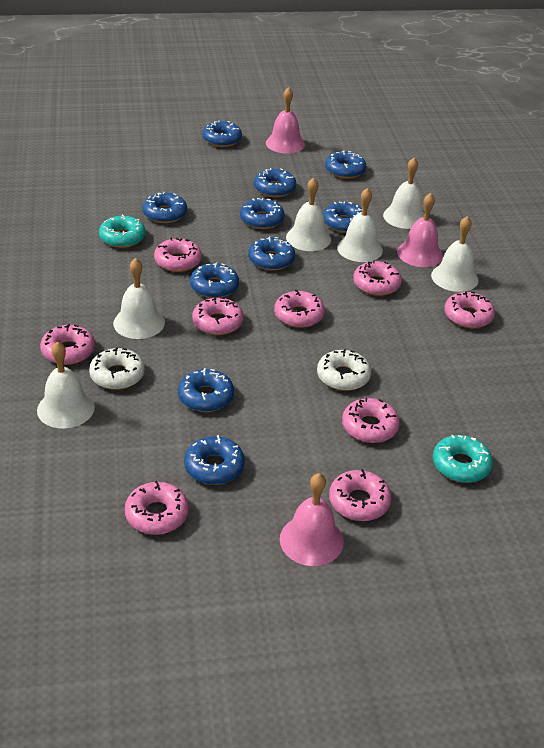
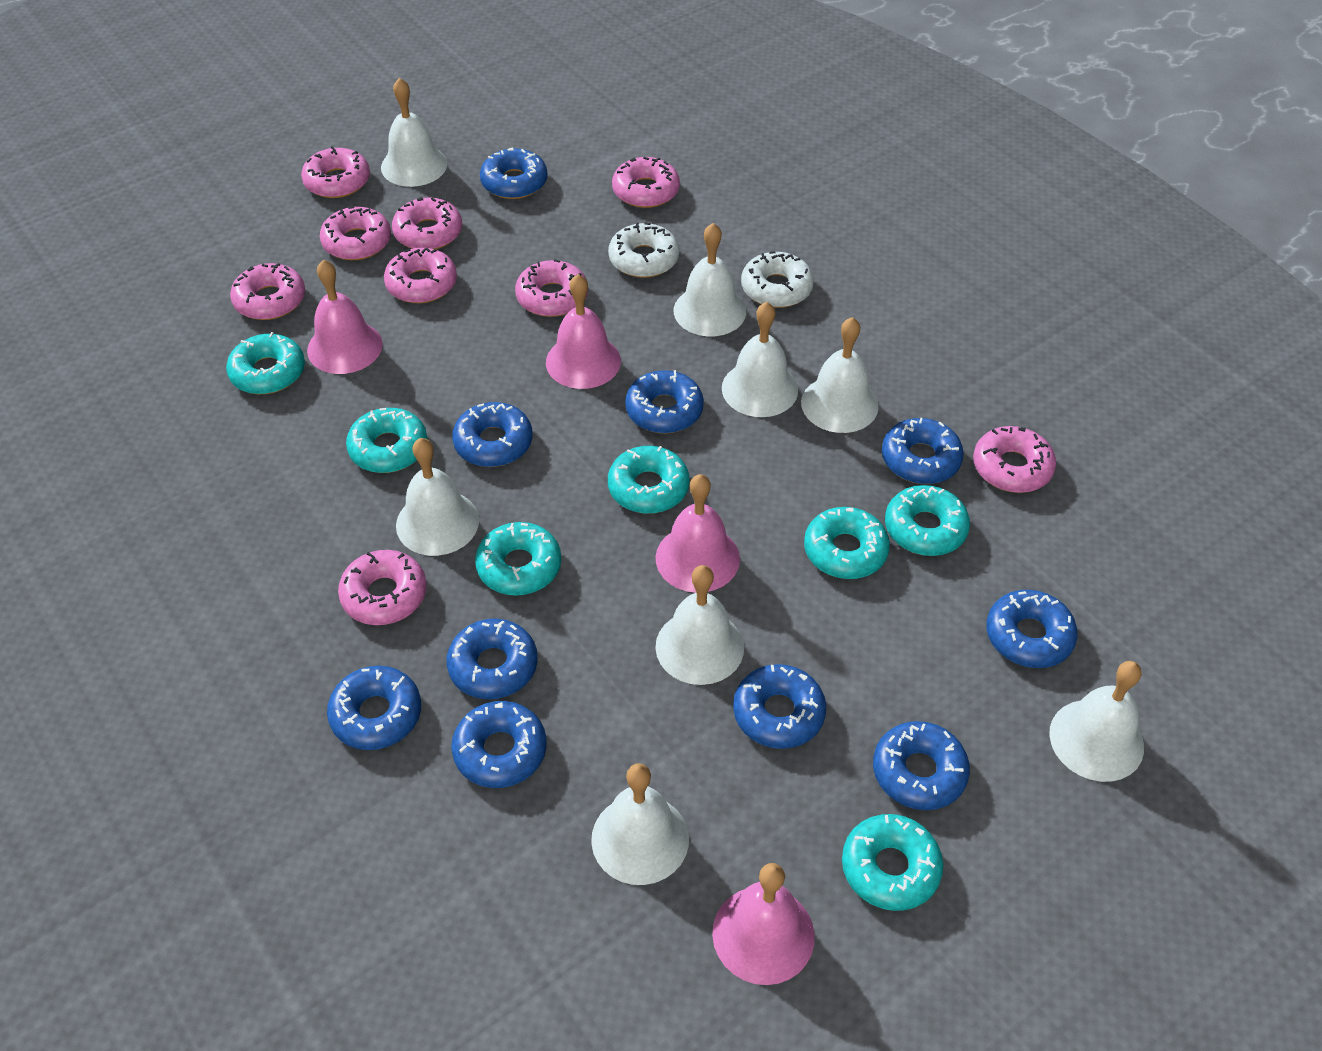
pink bell: [266,87,305,154] [280,473,344,566] [397,193,443,267] = 3 -> [307,259,383,374] [546,274,621,389] [656,474,740,593] [712,863,815,985] = 4
turquoise donut: [99,214,146,248] [433,435,493,483] = 2 -> [226,332,305,394] [346,408,428,473] [475,522,561,596] [608,446,690,514] [804,507,890,579] [842,814,943,911] [885,485,970,556] = 7
white bell: [37,341,95,428] [113,258,165,339] [286,177,331,251] [337,188,383,262] [383,157,424,229] [431,216,479,292] = 6 -> [381,78,447,187] [396,438,479,556] [591,763,689,885] [655,565,744,685] [674,223,746,336] [722,302,798,417] [801,317,879,433] [1049,661,1144,782] = 8

